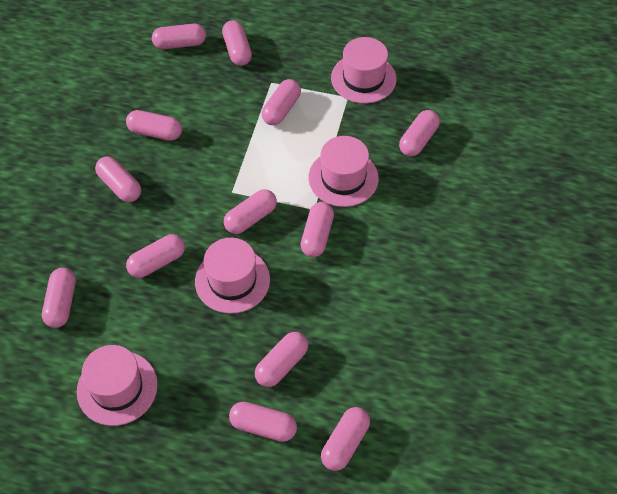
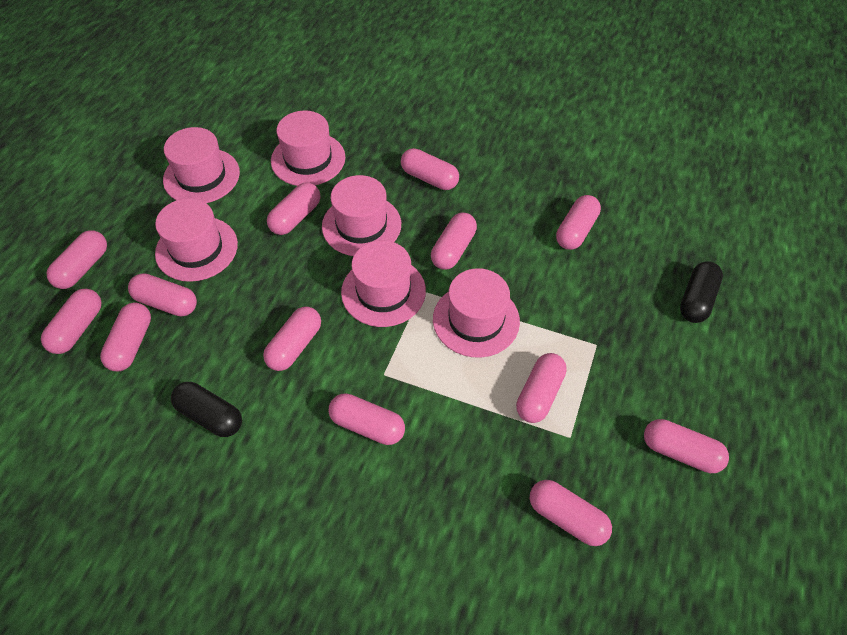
black capsule: none = 0 -> [171,382,242,437] [680,261,723,323] = 2
pink hat: [77,345,158,426] [195,238,270,314] [308,136,379,207] [331,37,396,104] = 4 -> [155,198,238,282] [163,127,240,203] [271,111,345,186] [322,175,401,256] [341,240,426,327] [433,268,520,358] = 6

